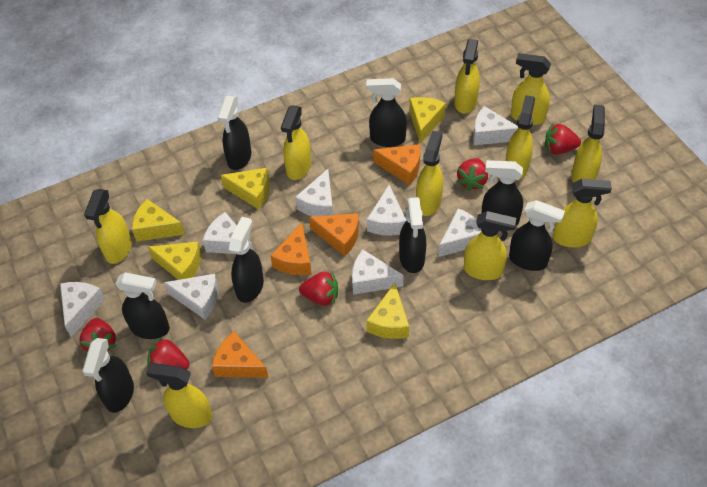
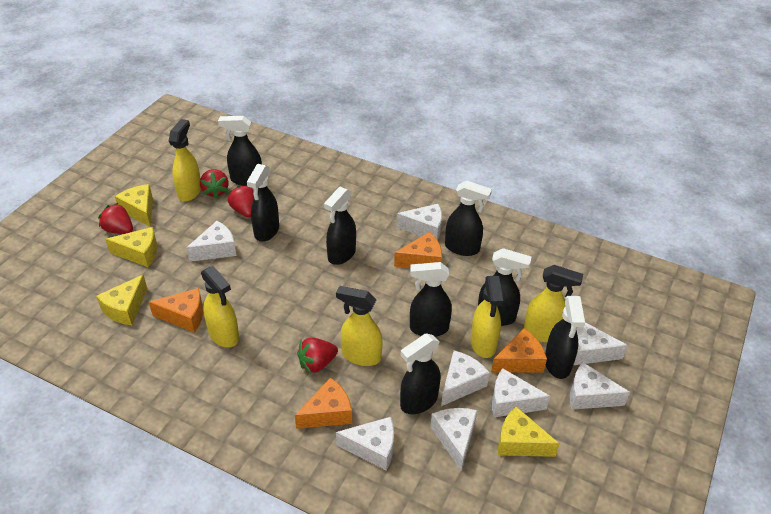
red strawberry: [79,318,116,354] [147,337,190,370] [299,271,338,306] [456,158,488,191] [545,124,581,155] = 5 -> [98,203,133,234] [200,169,229,199] [228,185,254,217] [297,338,338,374] = 4
yellow cheese: [132,199,185,242] [148,242,201,280] [221,168,270,210] [366,283,409,339] [409,97,446,143] = 5 -> [96,275,147,325] [106,227,157,267] [115,184,153,227] [498,406,560,457] = 4
yellow spray bottle: [84,189,132,264] [146,363,212,428] [281,105,311,180] [416,131,443,216] [454,39,480,113] [464,211,516,280] [505,95,535,180] [511,53,551,125] [553,178,612,248] [572,105,605,183] = 10 -> [169,119,201,202] [201,266,239,348] [336,286,383,366] [471,276,503,358] [524,265,583,343] = 5

